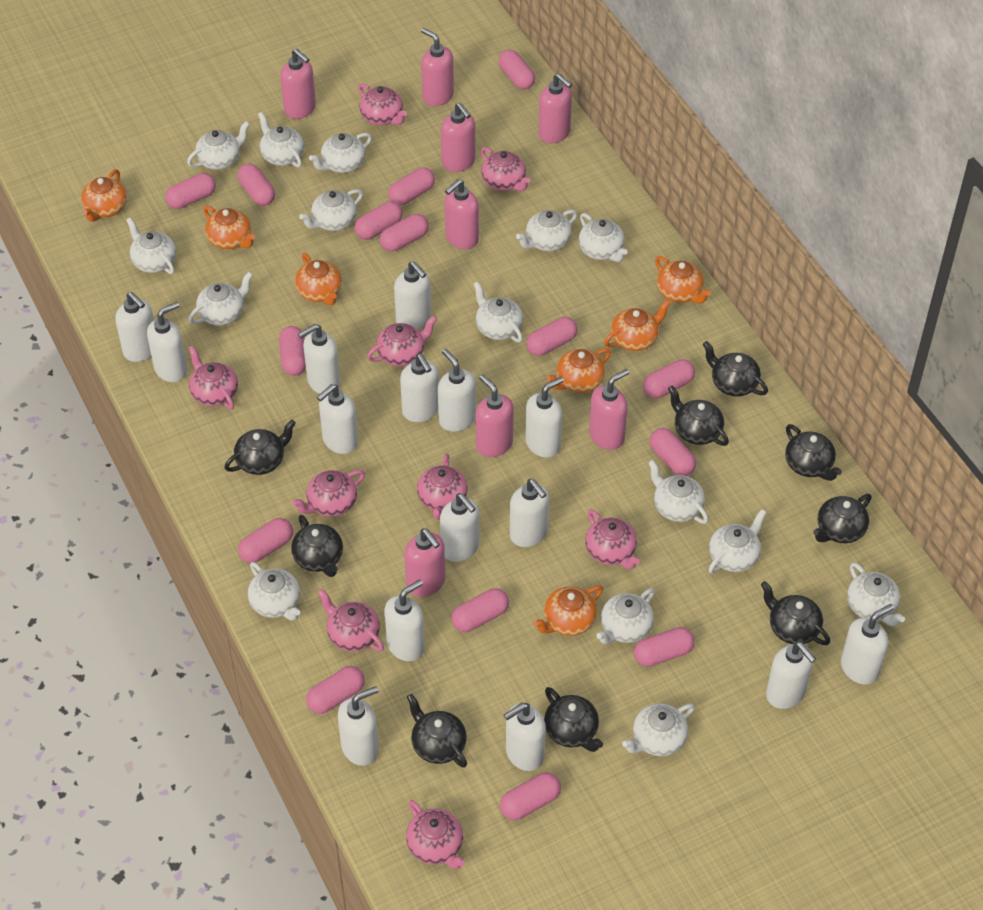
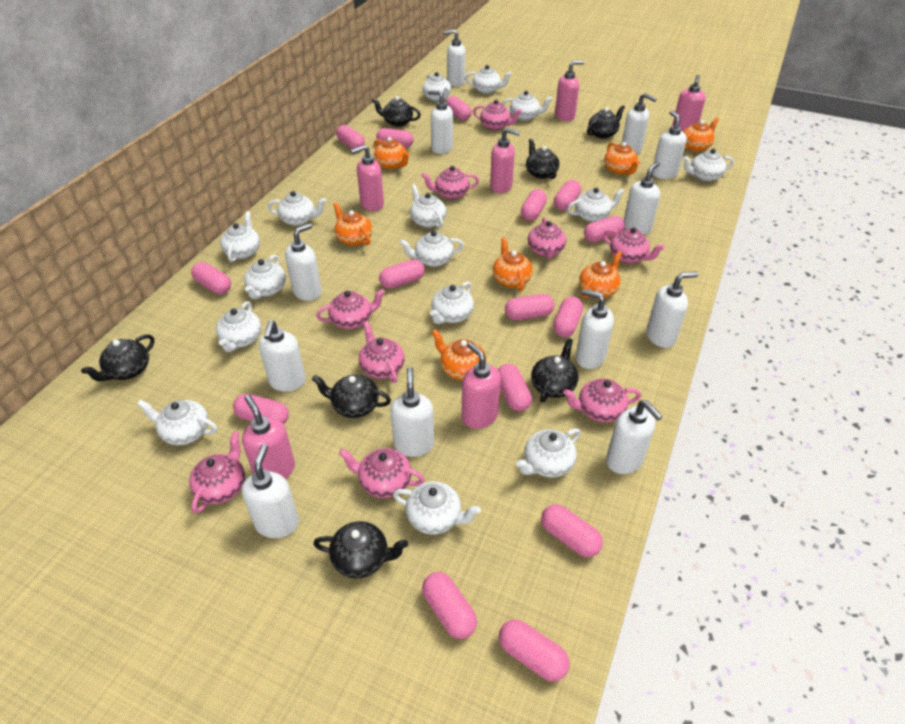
black teapot: [224,420,296,475] [291,515,343,577] [407,694,467,768] [544,687,603,752] [668,385,729,446] [703,341,768,397] [761,581,830,645] [785,424,842,481] [813,494,872,543] = 9 -> [81,334,154,381] [312,375,391,418] [313,521,408,578] [372,96,421,127] [526,139,559,179] [531,338,578,403] [587,105,625,139] = 7
pink soap dispenser: [280,49,316,119] [404,528,445,597] [421,28,454,106] [441,102,476,172] [444,179,479,249] [476,374,514,457] [538,73,572,144] [589,369,629,450] = 8 -> [242,395,295,479] [351,145,384,211] [462,342,501,429] [490,128,520,193] [555,61,584,121] [672,75,706,132] = 6
white soap dispenser: [115,292,154,362] [147,302,188,382] [298,324,341,394] [317,384,358,454] [338,686,379,766] [384,579,425,661] [394,261,431,329] [400,354,439,422] [438,348,476,432] [440,493,479,562] [504,703,546,771] [510,479,549,547] [525,377,564,458] [766,641,816,709] [841,604,894,685] = 15 -> [242,444,299,538] [259,320,306,392] [285,223,322,301] [390,367,434,457] [428,90,453,154] [444,29,466,86] [576,289,614,369] [606,400,663,474] [621,93,657,154] [623,162,660,234] [646,272,698,348] [652,110,687,179] = 12

